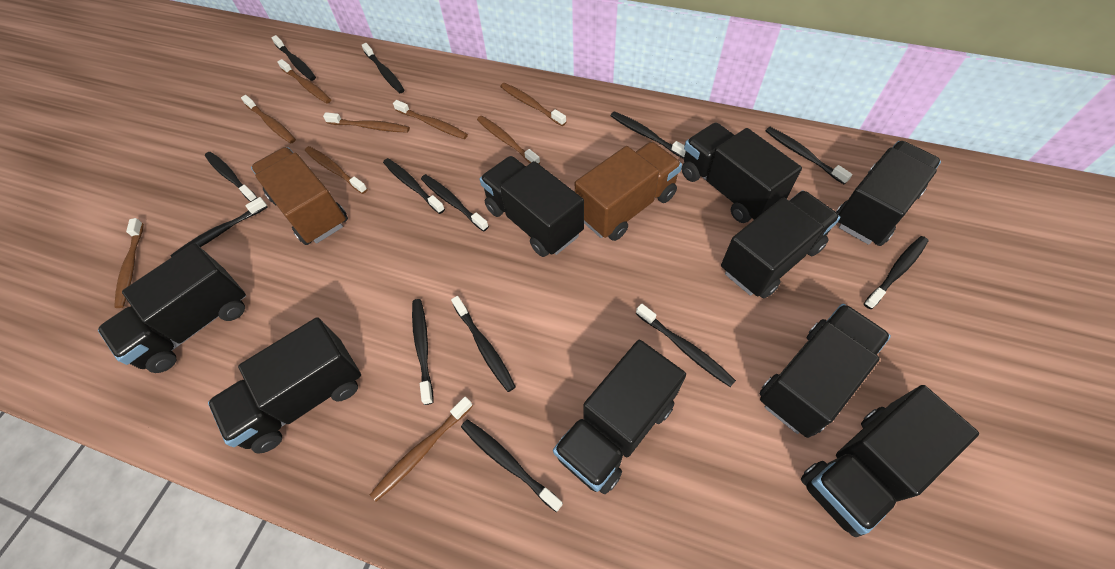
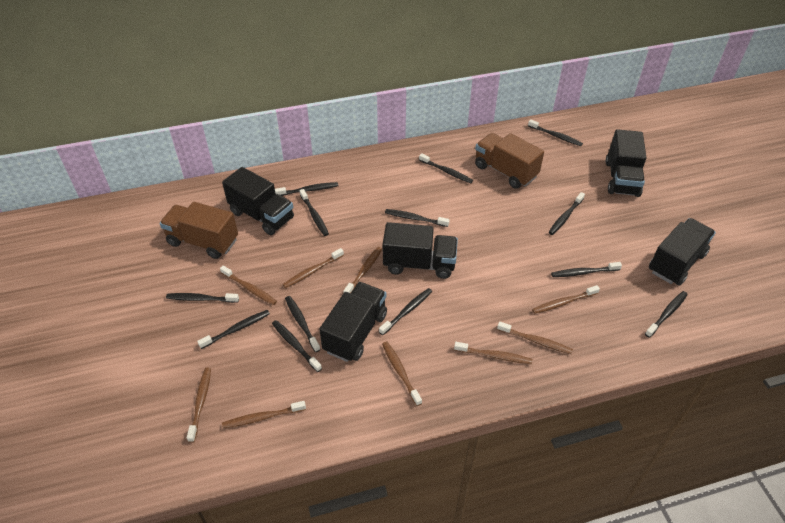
black truck: [98,243,246,373] [208,317,361,454] [480,156,584,257] [553,340,686,494] [682,123,802,223] [721,190,840,298] [760,304,891,438] [801,385,979,537] [836,141,941,246] = 9 -> [222,167,294,235] [319,282,387,362] [383,222,458,279] [606,129,646,197] [649,218,716,286] = 5

